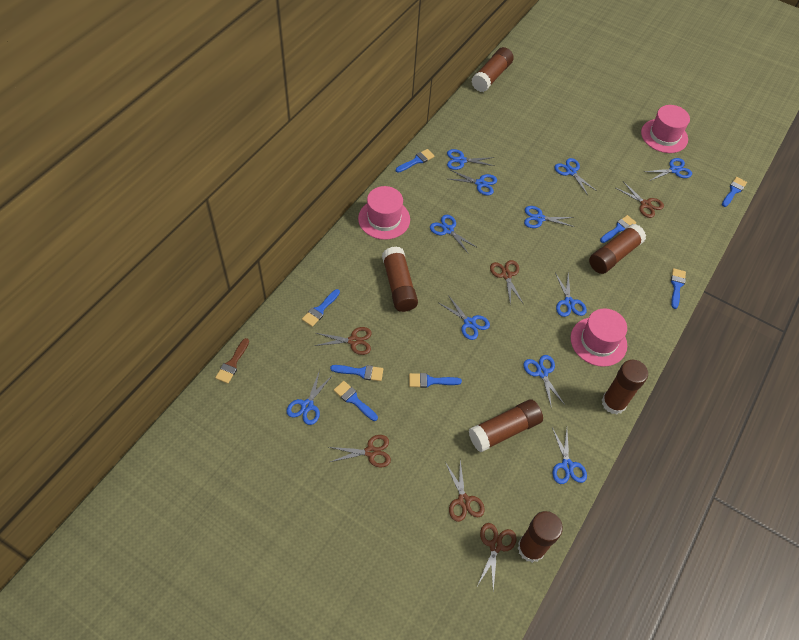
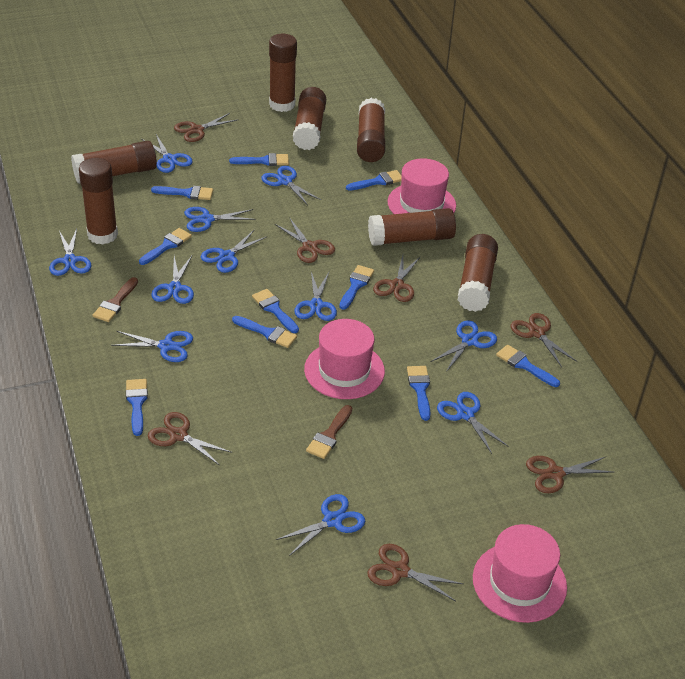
blue brush: [302,289,340,327] [330,365,383,381] [334,381,378,421] [396,149,435,173] [409,373,462,388] [600,215,636,243] [671,268,686,309] [722,177,747,207] = 8 -> [126,379,148,436] [139,228,192,265] [151,186,213,200] [229,153,289,166] [232,316,297,348] [252,289,299,333] [339,265,374,310] [346,170,402,191] [407,366,431,421] [496,345,560,387] = 10
brown brush: [215,338,249,384] = 1 -> [93,277,138,322] [306,405,352,459] = 2
brown glue stick: [382,246,418,312] [469,399,543,452] [472,47,514,92] [518,511,563,563] [589,224,646,274] [602,360,648,415] = 6 -> [71,141,157,184] [79,158,118,245] [269,34,297,112] [293,87,326,150] [357,98,385,162] [368,208,456,246] [458,234,498,312] = 7
brown scissors: [314,327,371,355] [329,435,391,468] [445,460,485,522] [477,523,517,591] [490,260,523,305] [616,182,664,218] = 6 -> [148,412,232,466] [174,113,239,142] [275,217,335,263] [367,544,463,601] [373,255,420,302] [511,313,577,367] [526,456,613,493] = 7

